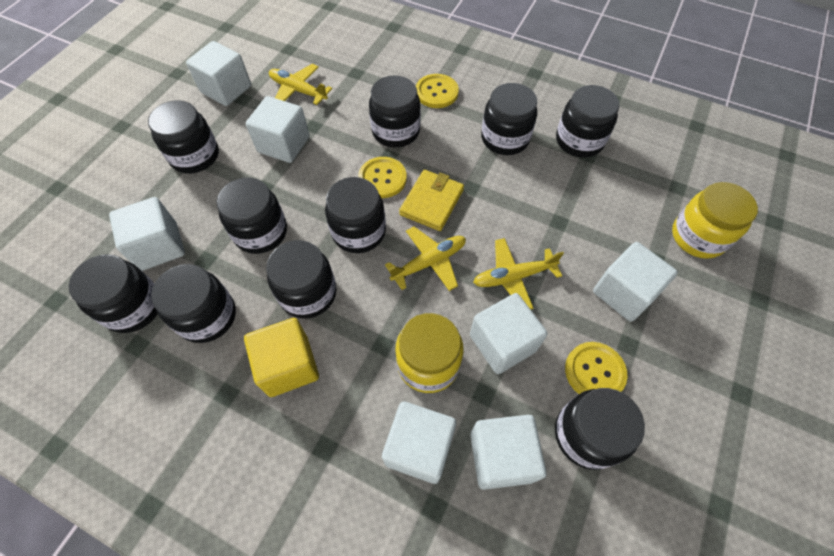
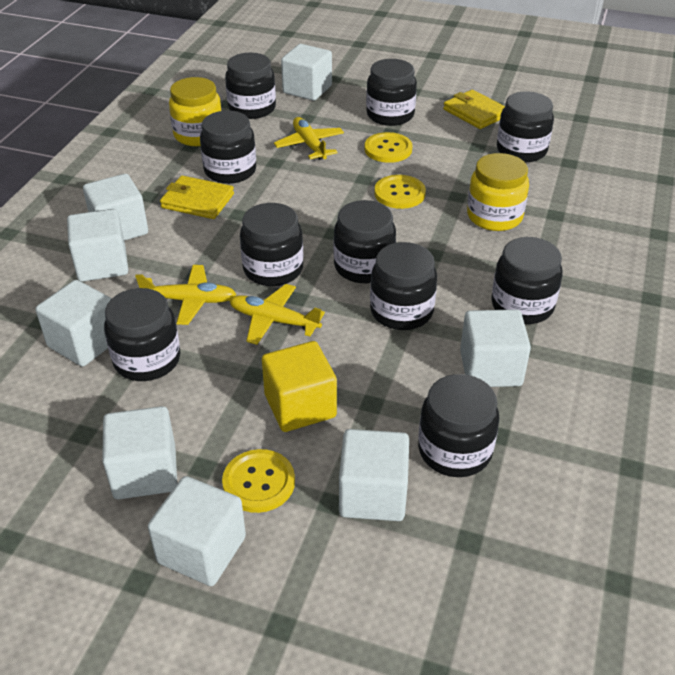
white cube: [109,197,185,271] [186,41,251,106] [246,96,310,163] [382,402,456,484] [470,293,547,374] [470,415,547,490] [593,242,678,322] = 7 -> [36,280,111,367] [67,209,128,282] [83,174,148,241] [102,406,177,499] [148,476,246,586] [281,44,332,101] [339,429,409,521] [460,309,531,387] = 8
yellow wallet: [399,170,464,231] = 1 -> [160,176,234,219] [443,90,505,129] = 2

